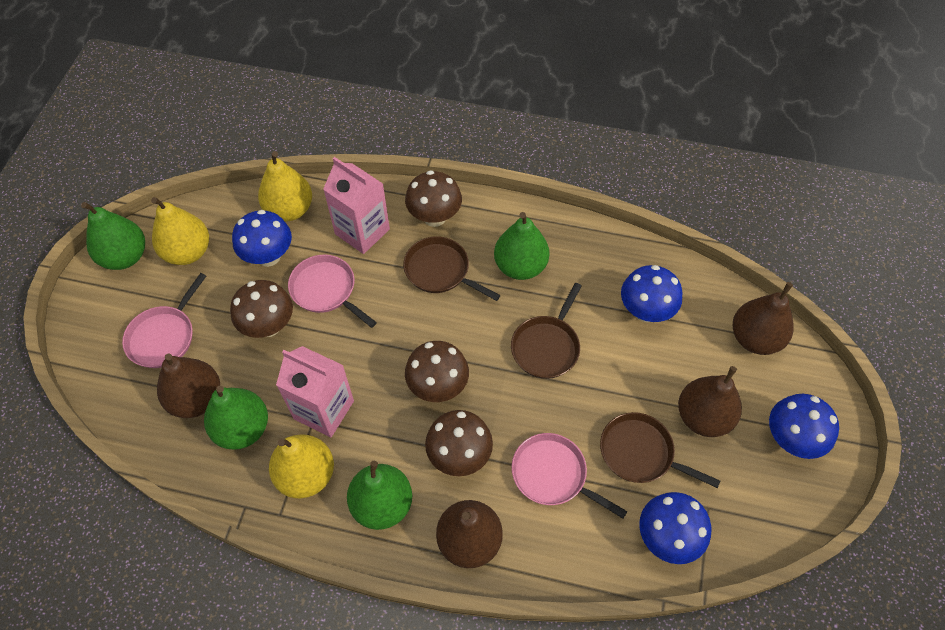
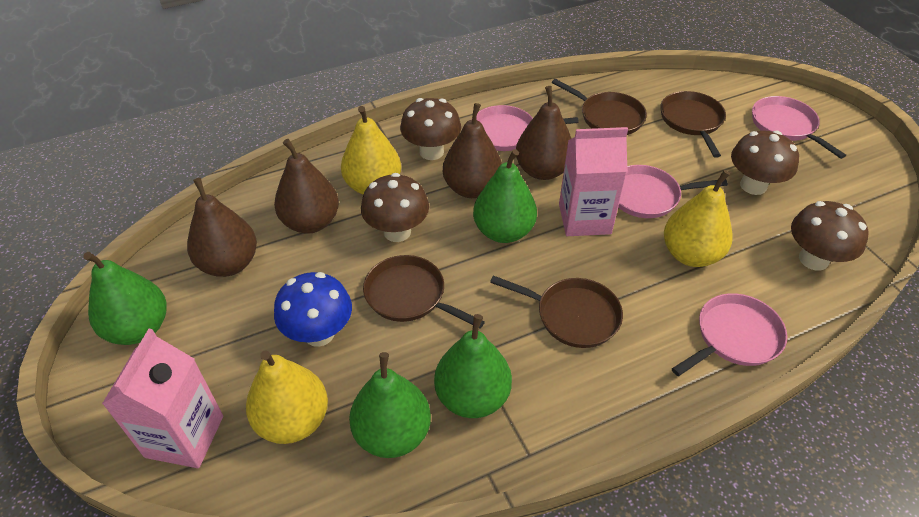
blue mushroom: [232,210,292,267] [621,265,682,322] [639,492,711,564] [769,394,839,459] = 4 -> [274,272,352,347] = 1
brown pan: [403,236,501,301] [511,283,582,379] [600,412,720,488] = 3 -> [363,255,485,328] [490,275,623,348] [552,79,647,135] [660,91,726,158] = 4
pink pan: [122,273,206,368] [288,255,377,328] [512,433,627,519] = 3 -> [476,105,579,151] [618,165,728,218] [672,293,787,376] [752,96,846,159] = 4

